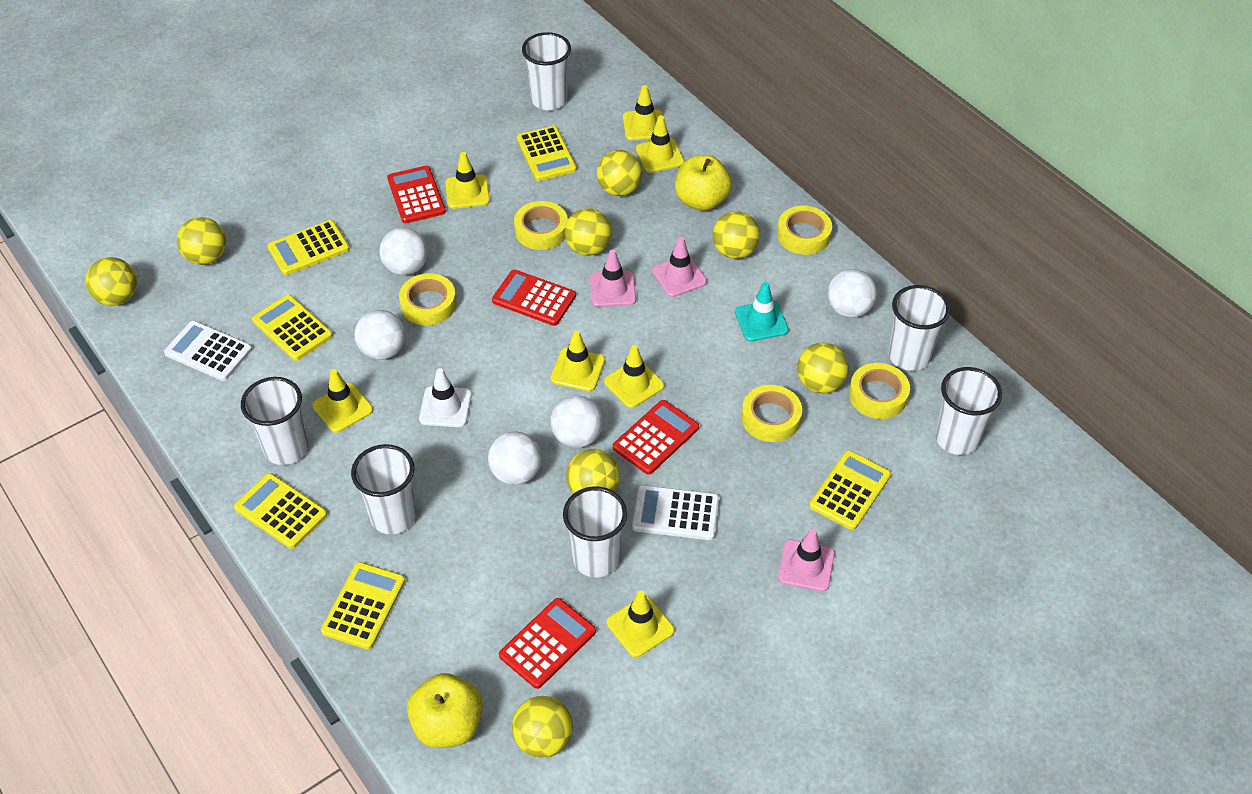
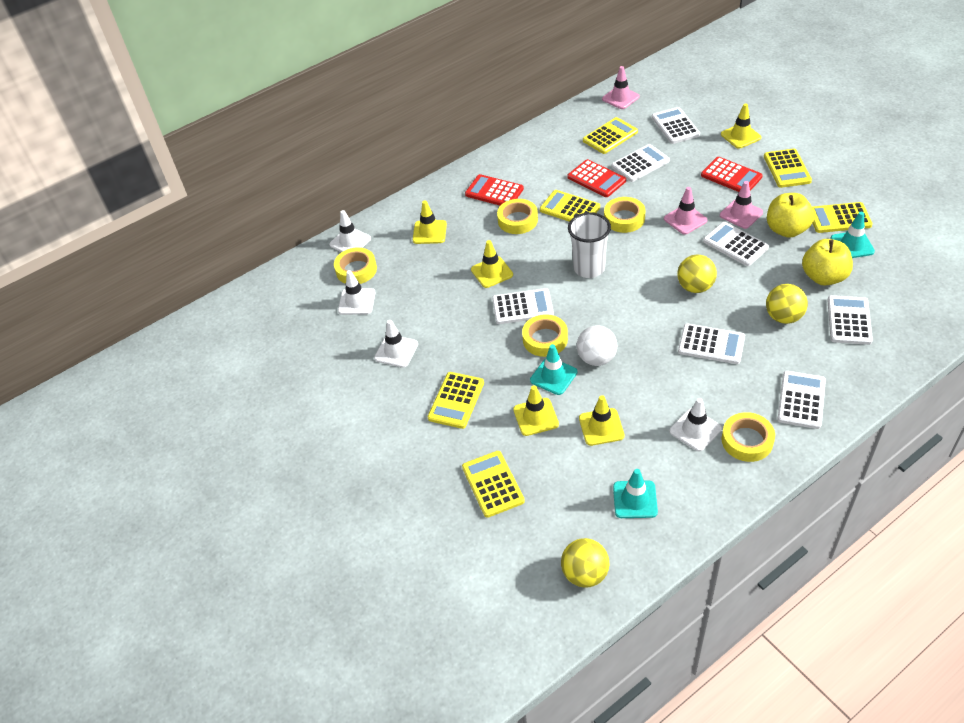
red calculator: [387,166,446,223] [492,270,576,326] [499,598,596,689] [613,400,699,475] = 4 -> [465,174,524,206] [568,159,626,197] [701,157,763,192] = 3
turquoise traffic cone: [735,282,789,341] = 1 -> [530,344,577,395] [613,469,658,518] [830,212,875,258] = 3
white ball: [355,310,405,360] [379,227,428,275] [488,431,542,485] [551,395,603,448] [827,269,877,318] = 5 -> [577,325,617,366] = 1
white calculator: [164,321,252,381] [632,485,719,540] = 2 -> [492,288,554,324] [612,144,670,182] [652,107,700,144] [678,324,745,364] [703,222,769,266] [777,371,826,429] [827,295,873,345] = 7
white cup: [241,377,308,465] [351,444,416,534] [522,32,571,110] [563,486,627,578] [888,285,950,371] [935,367,1002,455] = 6 -> [568,212,611,278] = 1
white traffic cone: [419,368,472,427] = 1 -> [329,210,371,252] [338,270,375,315] [374,320,418,368] [669,398,722,451] = 4
yellow ball: [86,257,137,306] [177,217,226,265] [512,696,573,758] [564,208,612,256] [566,449,620,494] [597,150,642,196] [713,211,760,259] [797,342,849,393] = 8 -> [561,538,609,588] [677,255,717,293] [766,284,808,324] = 3
yellow traffic cone: [312,369,373,433] [445,152,490,209] [551,331,605,391] [604,345,664,408] [607,591,675,657] [623,85,663,140] [636,115,684,173] = 7 -> [413,201,447,244] [471,240,513,288] [513,385,559,436] [579,395,625,446] [721,103,761,149] = 5

